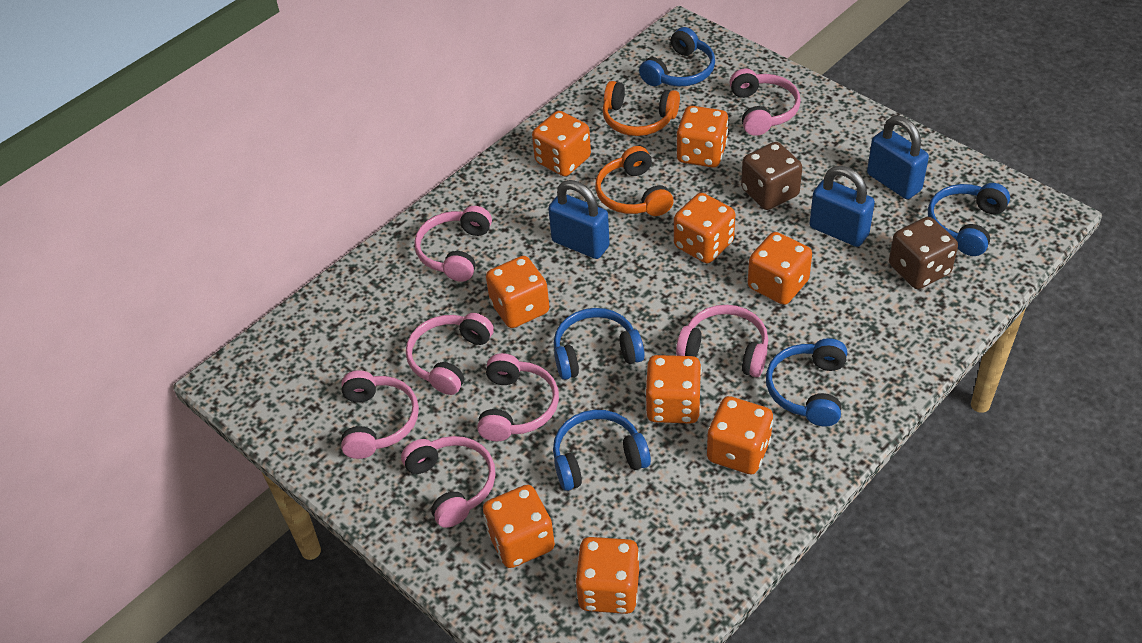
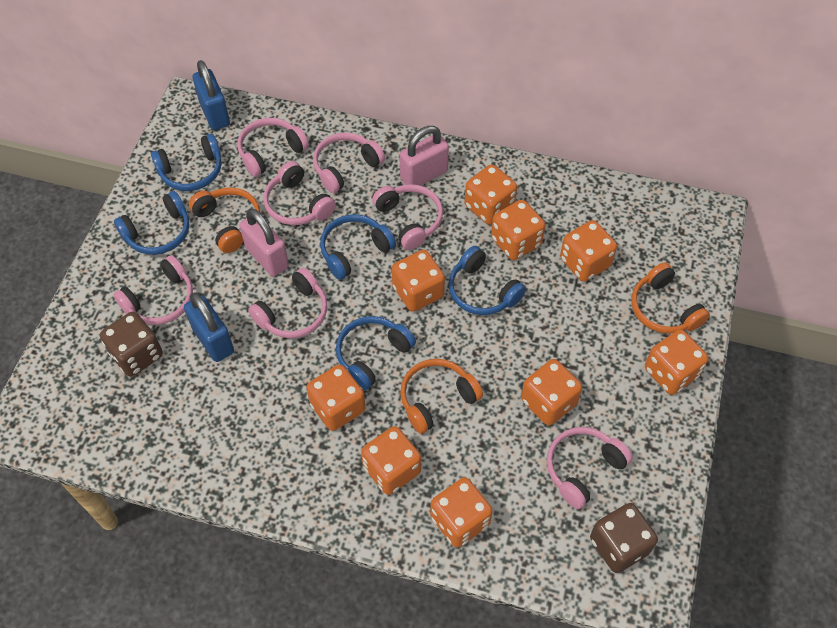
blue padlock: [548,180,610,259] [809,166,875,247] [867,116,929,199] = 3 -> [184,292,234,362] [193,60,230,130] = 2
orange headphones: [595,146,674,216] [603,81,680,136] = 2 -> [189,188,260,253] [400,359,483,434] [631,262,710,334] = 3
pink padlock: none = 0 -> [240,208,289,277] [400,126,449,186] = 2

